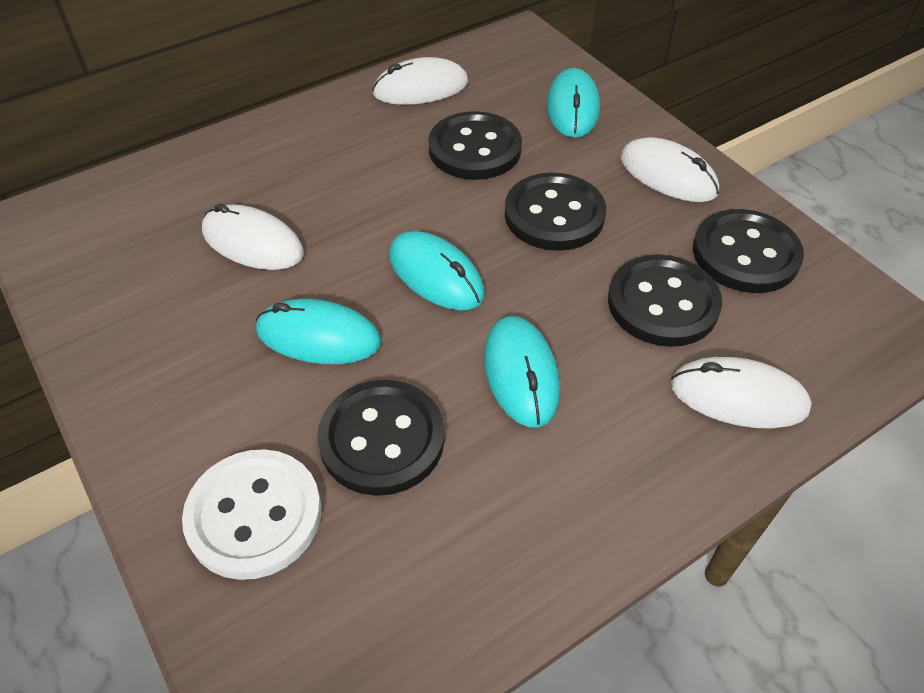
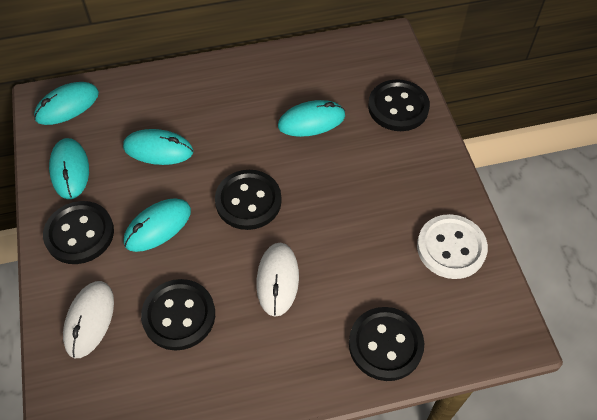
turquoise mouse: [256,299,381,364] [389,231,485,310] [484,316,560,428] [547,68,600,138] = 4 -> [34,82,99,125] [49,138,89,199] [123,129,193,165] [124,198,191,252] [278,100,345,137] = 5
white mouse: [202,204,304,270] [372,57,468,105] [620,137,719,202] [670,357,812,428] = 4 -> [63,281,114,358] [256,243,299,317] = 2

